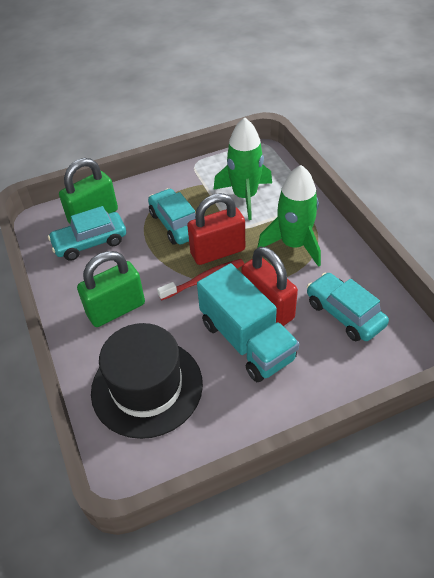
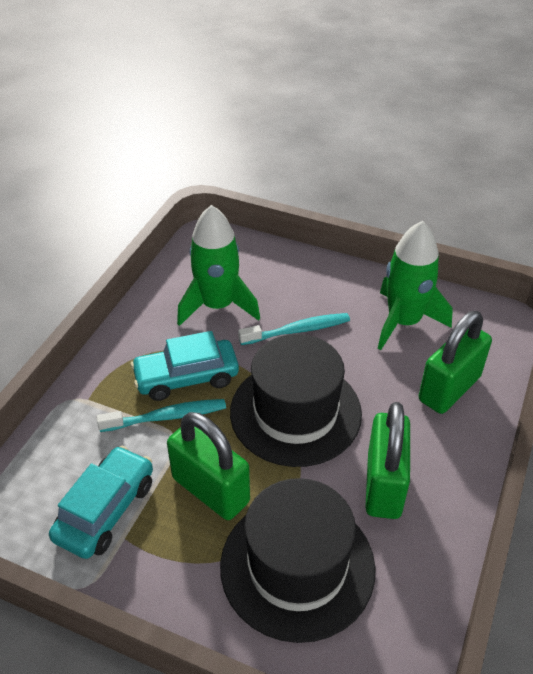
black hat: [91,323,203,439] = 1 -> [220,478,376,643] [230,334,362,467] = 2
green padlock: [59,158,118,224] [77,251,145,327] = 2 -> [167,412,250,520] [365,402,410,519] [419,311,492,414] = 3
red padlock: [187,193,245,265] [241,246,298,326] = 2 -> none = 0
red toothbrush: [157,259,244,300] = 1 -> none = 0
turquoise car: [48,206,126,261] [148,188,196,245] [307,273,389,341] = 3 -> [49,446,153,559] [131,331,239,401] = 2
turquoise toothbrush: none = 0 -> [96,399,226,432] [238,313,350,345] = 2
turquoise truck: [197,263,299,382] = 1 -> none = 0

